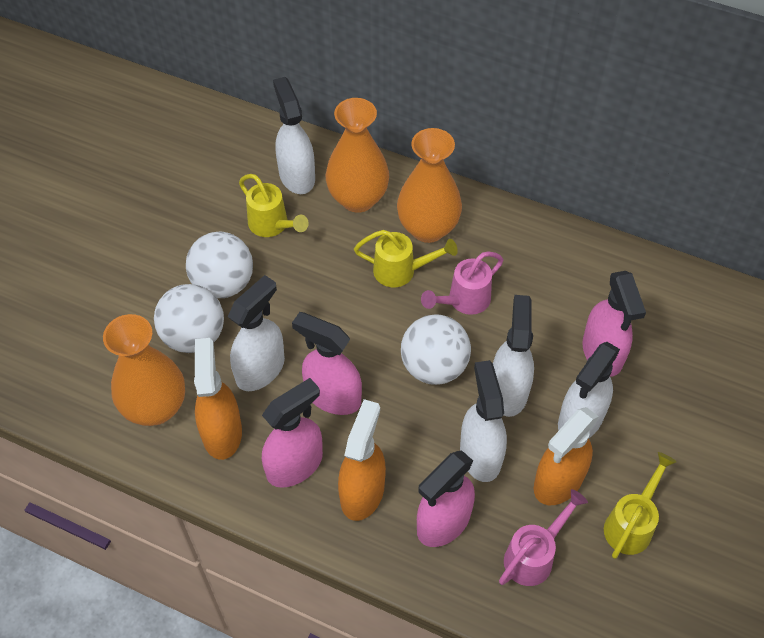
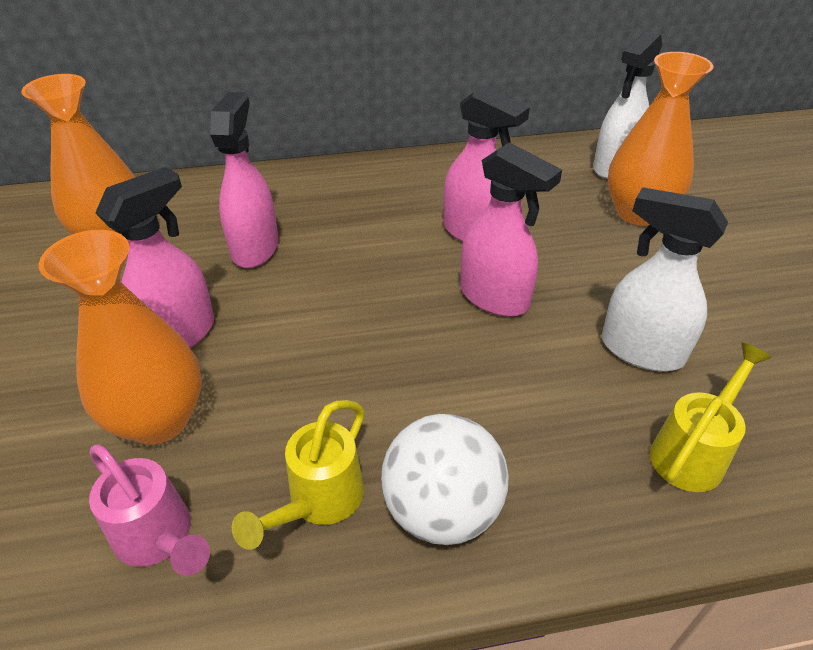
orange spray bottle: [194,338,242,460] [338,399,386,521] [534,407,599,505] = 3 -> none = 0
pink watering can: [421,252,503,315] [499,489,588,586] = 2 -> [89,444,210,576] = 1
white ball: [154,284,224,353] [186,232,253,298] [401,314,471,385] = 3 -> [381,414,509,545] = 1
white spray bottle: [228,275,285,391] [273,77,315,194] [460,360,507,482] [493,295,534,417] [558,342,620,438] = 5 -> [593,31,662,179] [602,187,728,371] = 2
yellow watering can: [239,174,309,237] [354,230,458,287] [604,452,676,559] = 3 -> [232,400,364,550] [650,343,771,492] = 2

